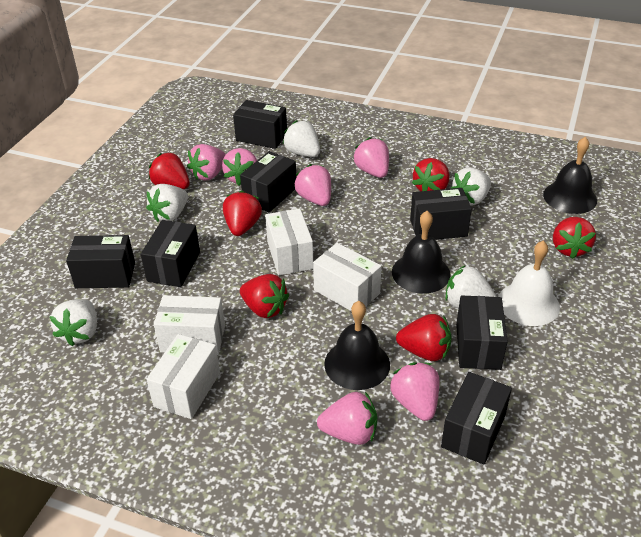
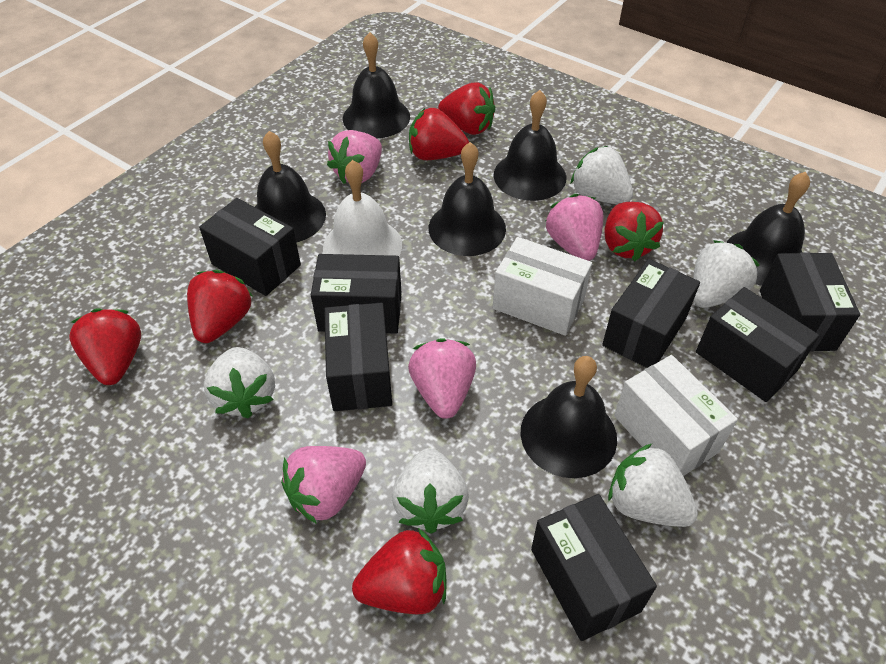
black bell: [324,301,390,390] [392,211,451,294] [543,137,597,214] = 3 -> [255,131,326,243] [343,32,410,138] [429,142,506,256] [494,90,566,201] [521,356,617,478] [726,172,810,286] = 6
pink strawberry: [187,144,226,181] [222,148,257,186] [294,164,331,206] [317,392,377,445] [353,137,389,178] [390,362,439,421] = 6 -> [281,446,366,524] [327,130,382,184] [408,338,476,419] [545,194,603,261] = 4
white box: [146,334,220,419] [154,295,225,355] [265,208,313,275] [313,243,381,311] = 4 -> [493,237,592,336] [614,355,738,476] = 2

